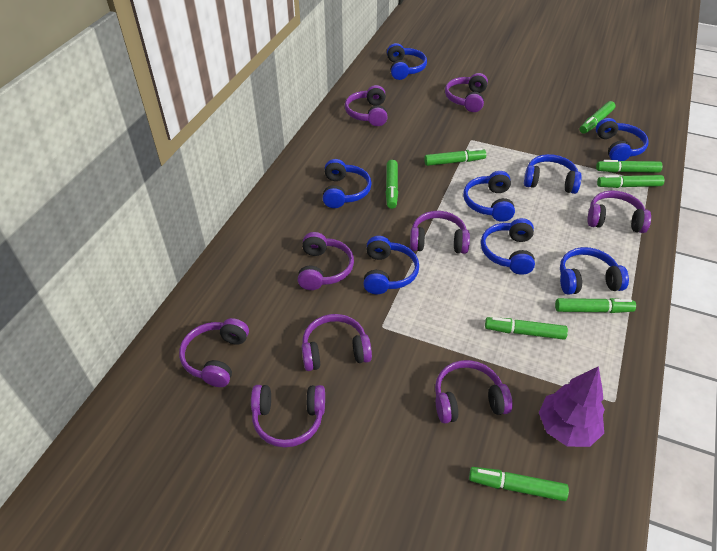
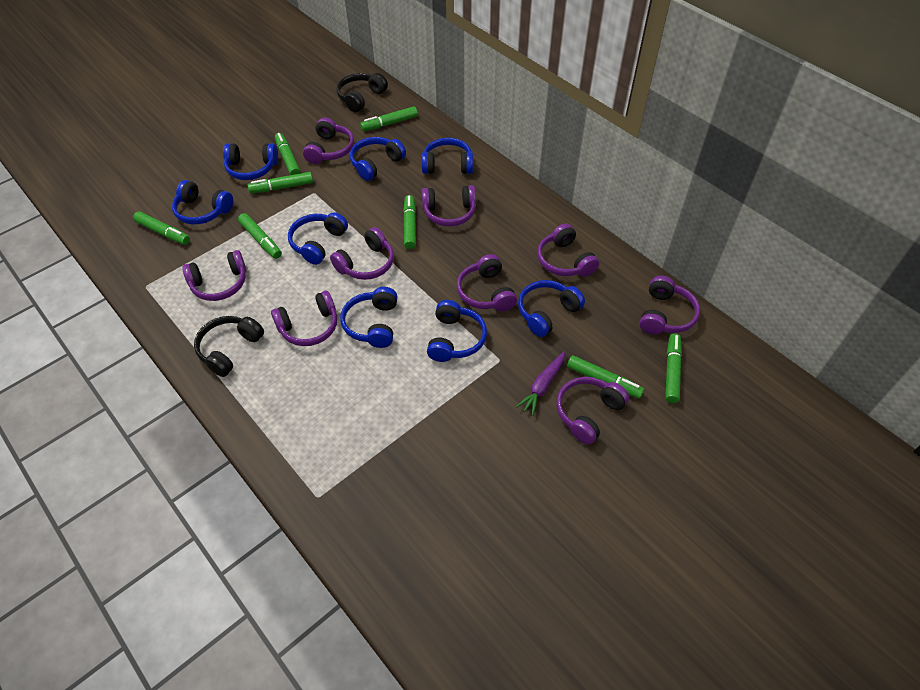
black headphones: none = 0 -> [194,316,264,377] [337,73,388,112] = 2
purple carrot: none = 0 -> [516,352,565,416] = 1
purple tree: [539,366,605,447] = 1 -> none = 0

